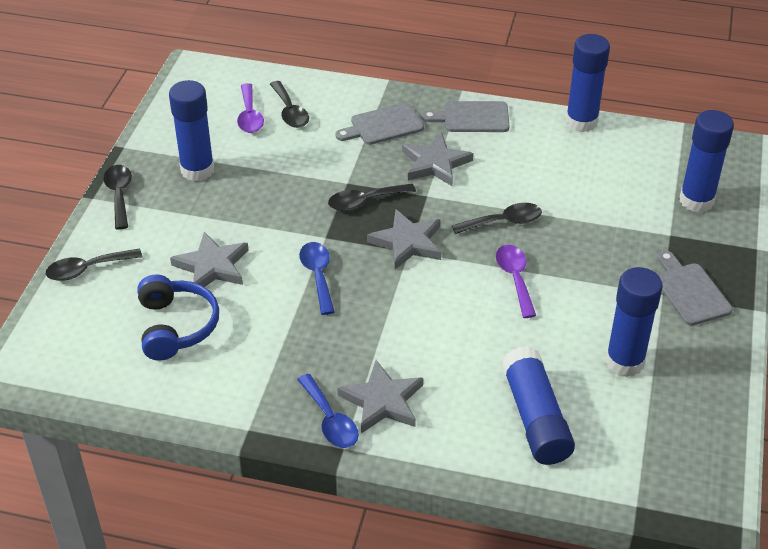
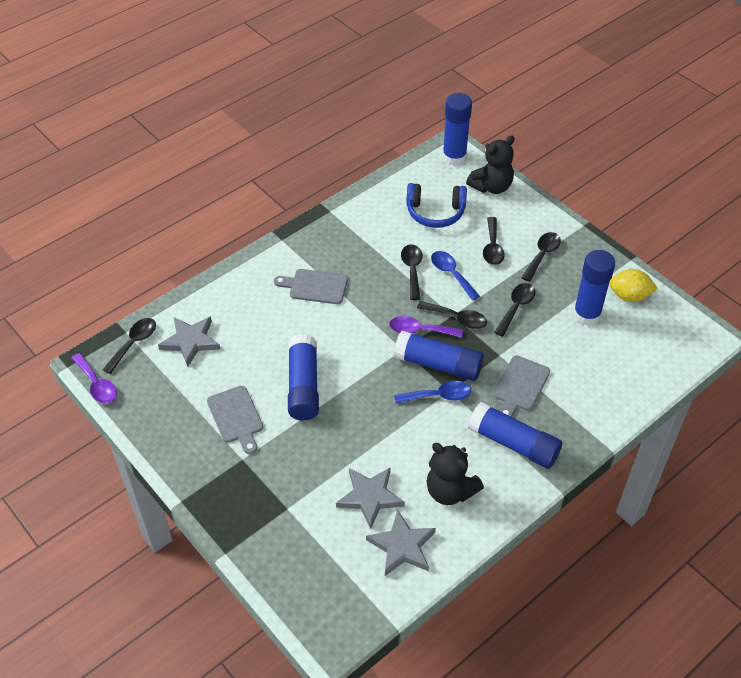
black spoon: [46,248,142,281] [103,165,132,230] [270,81,309,128] [328,184,416,211] [452,203,542,234] = 5 -> [103,318,156,374] [401,244,423,300] [417,301,487,329] [483,217,505,265] [494,283,536,337] [521,232,561,282] = 6
black teddy bear: none = 0 -> [426,443,484,505] [466,136,515,194] = 2
grey star: [170,232,249,294] [337,360,423,433] [367,209,441,269] [402,133,473,187] = 4 -> [158,317,220,367] [336,467,405,529] [366,509,436,576] = 3
yellow lemon: none = 0 -> [609,269,658,302] = 1

